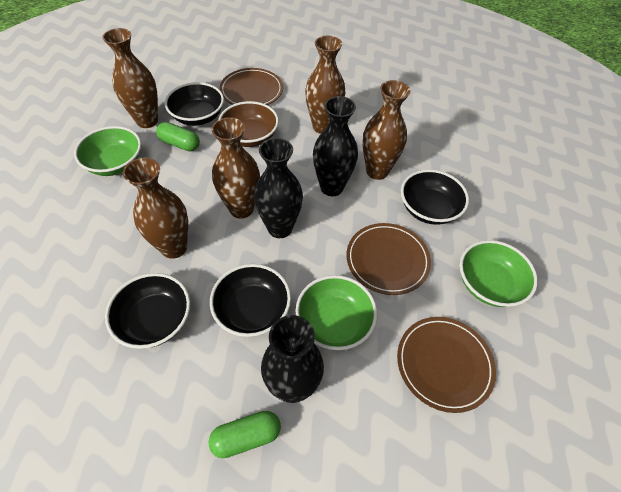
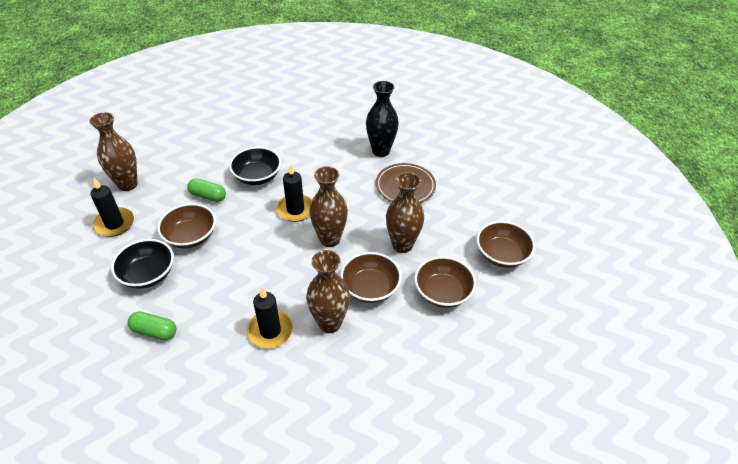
black bowl: [105,273,190,349] [165,82,224,126] [210,264,291,337] [401,169,469,225] = 4 -> [111,239,174,289] [229,147,281,185] = 2
black candle: none = 0 -> [90,178,134,237] [247,288,293,349] [276,164,312,222] = 3
black vase: [254,138,303,238] [261,315,324,403] [313,96,358,196] = 3 -> [366,81,399,157] = 1
brown bowl: [218,101,279,147] = 1 -> [157,203,216,249] [340,252,402,303] [414,256,476,308] [477,221,535,268] = 4
brown plate: [220,68,283,105] [347,223,431,295] [397,317,496,413] = 3 -> [376,163,436,203] = 1
brown vase: [102,28,158,128] [123,158,188,259] [211,117,260,219] [305,36,345,134] [363,80,411,180] = 5 -> [90,112,138,191] [306,250,350,333] [309,166,348,247] [386,172,424,253] = 4
green bowl: [74,126,141,176] [296,275,377,350] [460,240,538,307] = 3 -> none = 0

